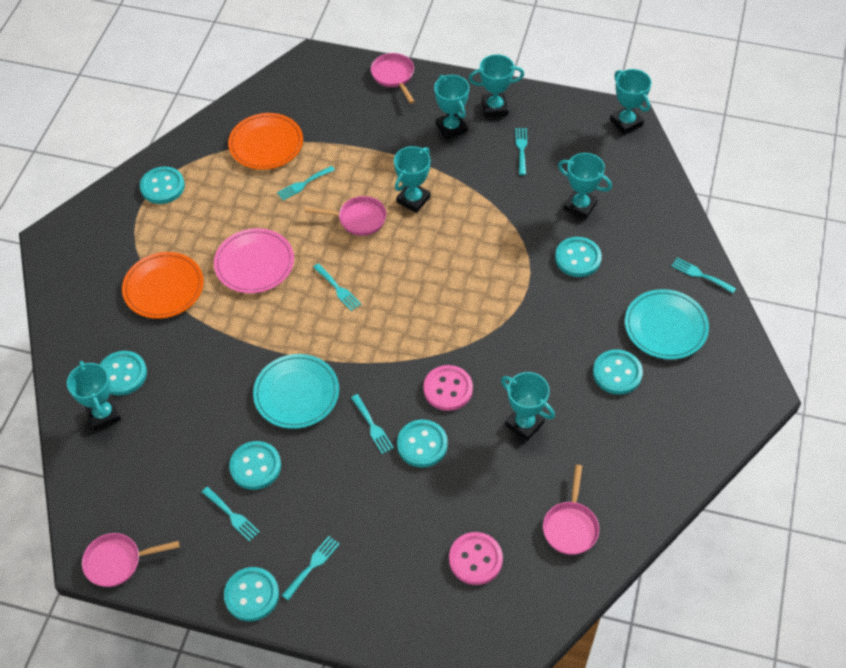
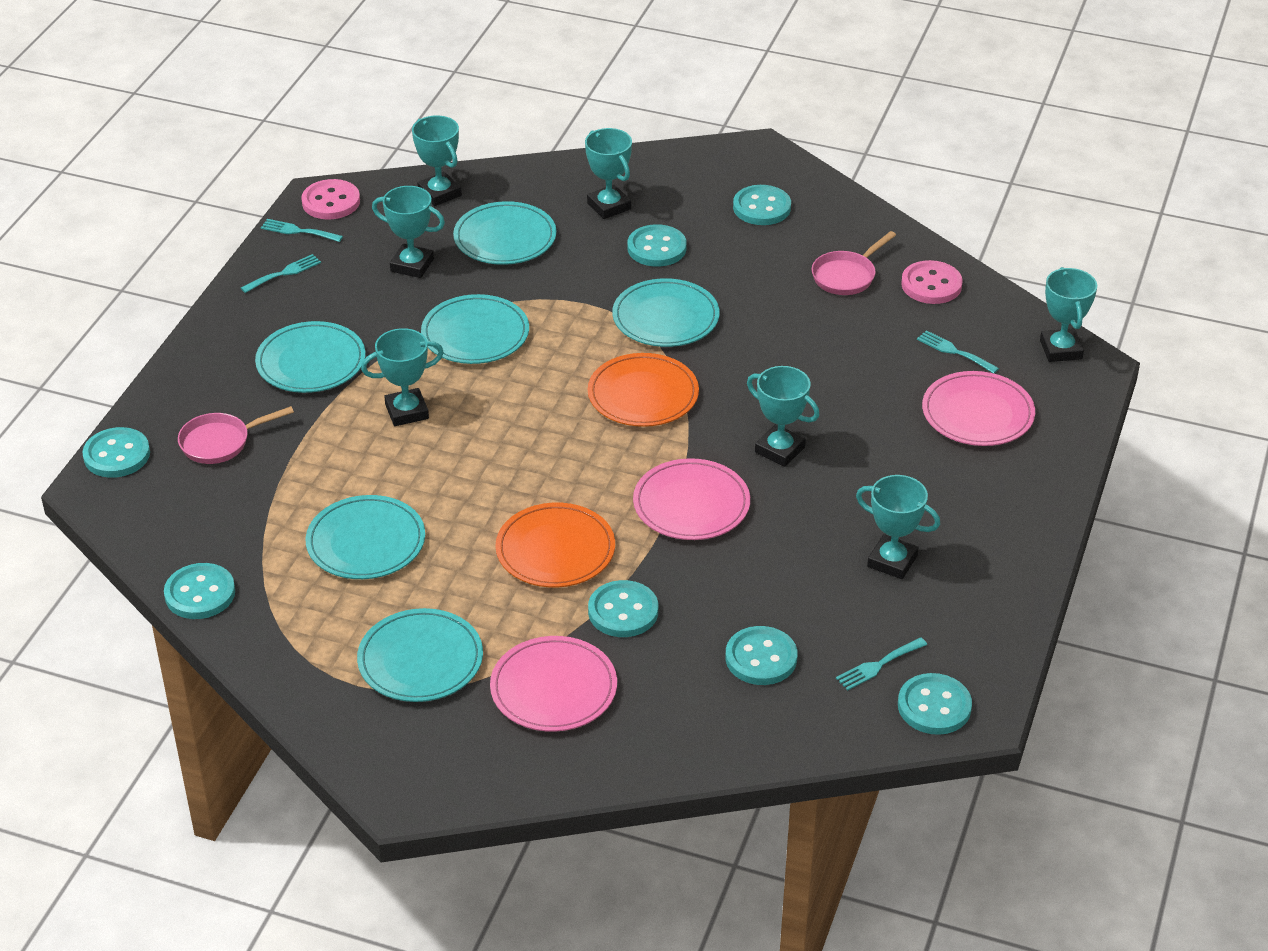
pink pan: [82,533,179,587] [305,196,386,236] [371,53,415,104] [543,465,599,555] = 4 -> [178,406,294,464] [812,231,896,295] = 2
pink plate: [214,228,294,293] = 1 -> [490,636,617,732] [633,458,750,540] [922,371,1035,446] = 3
turquoise fork: [202,487,260,542] [277,166,335,200] [281,536,340,600] [313,263,361,311] [351,394,394,454] [515,128,527,175] [671,257,736,293] = 7 -> [241,254,321,293] [261,219,343,242] [836,637,927,691] [917,330,999,373] = 4
turquoise plate: [253,354,339,429] [625,289,709,359] = 2 -> [255,321,366,393] [306,495,425,579] [357,608,483,702] [421,294,529,364] [453,201,556,265] [612,278,720,347] = 6

